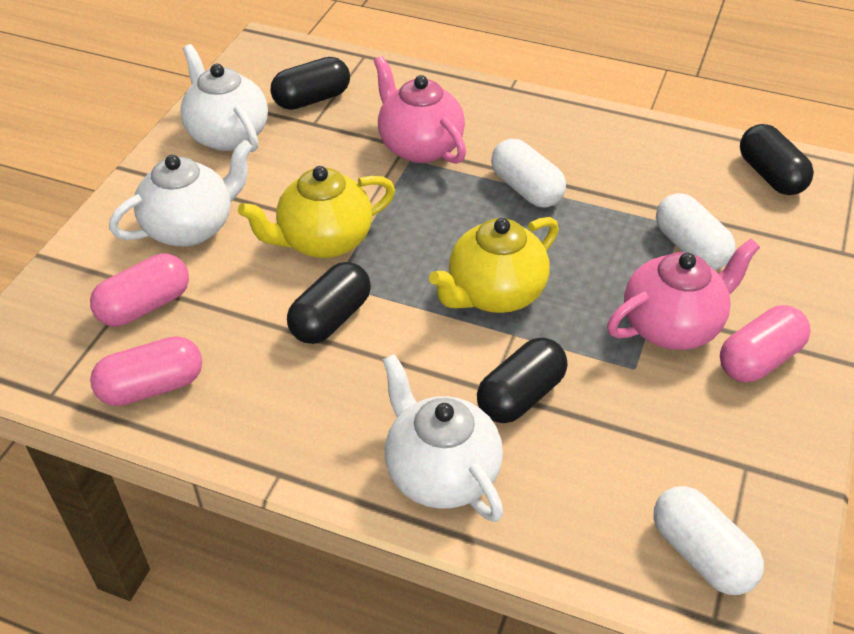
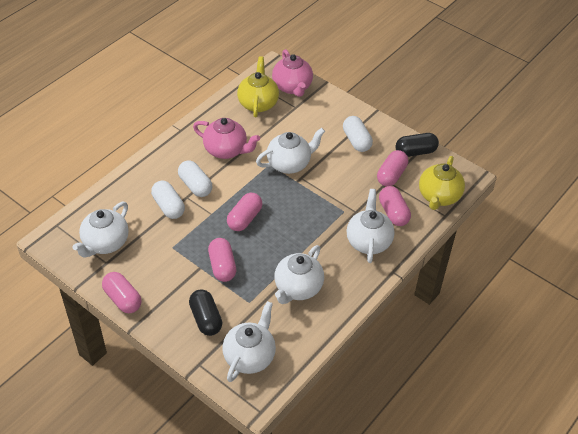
black capsule: [271,57,350,110] [287,262,371,344] [477,338,567,423] [740,124,814,195] = 4 -> [189,289,222,336] [395,133,439,157] = 2
pink capsule: [90,254,189,327] [90,336,202,406] [720,305,811,382] = 3 -> [102,272,142,313] [208,238,236,282] [227,193,262,231] [377,150,408,187] [379,186,411,226] = 5
white teapot: [109,140,253,247] [180,44,268,152] [383,354,503,522] = 3 -> [73,202,129,257] [222,301,276,382] [256,128,325,174] [274,245,324,304] [347,189,395,263] = 5

